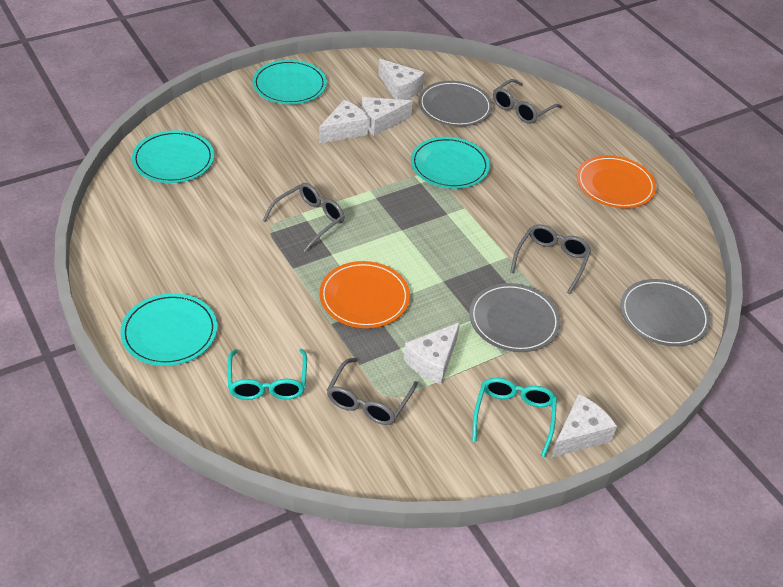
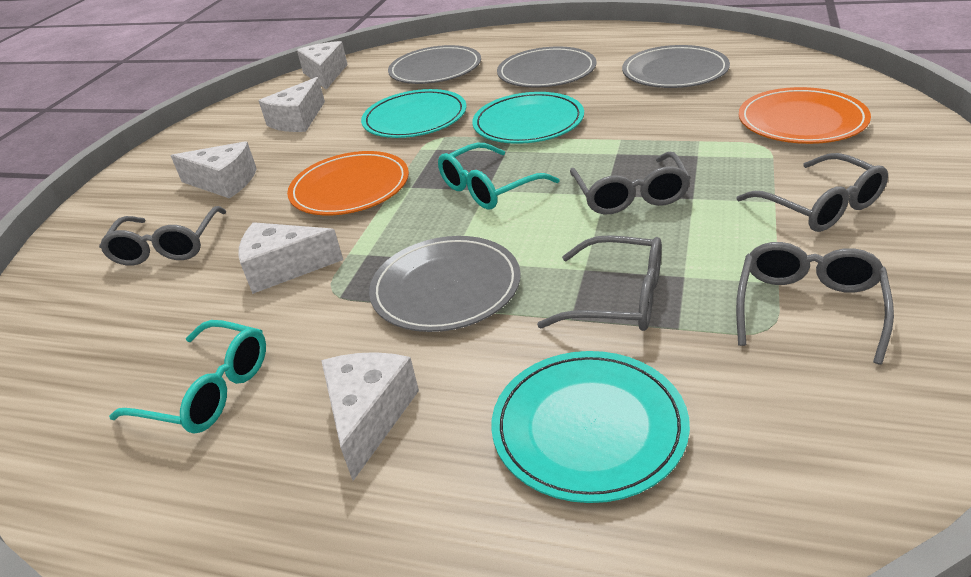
grey glasses: [262,183,345,252] [327,358,418,425] [493,79,562,124] [510,225,591,294] = 4 -> [99,206,227,266] [537,235,662,331] [570,152,691,215] [736,153,888,232] [736,242,894,365] = 5
grey plate: [418,81,493,127] [469,283,561,352] [620,279,711,347] = 3 -> [369,236,521,332] [388,45,481,84] [497,47,596,88] [622,45,730,88] = 4
turquoise plate: [120,293,217,366] [132,130,214,183] [253,60,327,104] [411,137,490,189] = 4 -> [361,89,467,138] [472,92,584,144] [491,351,690,503] = 3

